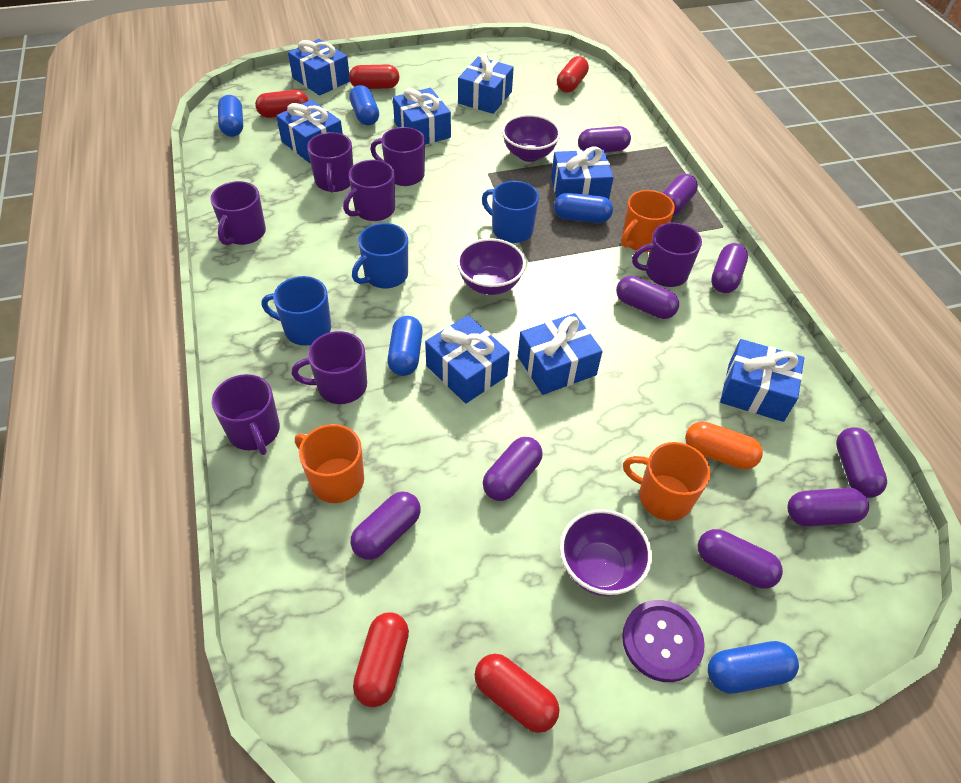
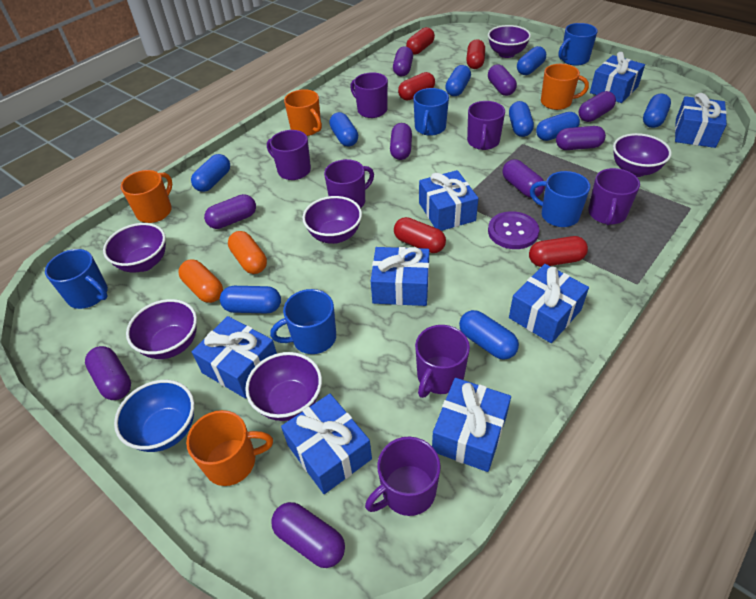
blue bowl: none = 0 -> [114,380,194,452] = 1
blue capsule: [218,95,243,137] [349,85,379,126] [387,316,423,376] [554,193,613,223] [708,641,799,694] = 5 -> [191,154,230,192] [220,286,281,314] [329,112,358,147] [445,65,471,96] [459,310,519,360] [509,101,534,137] [517,46,546,75] [536,112,580,141] [643,94,671,128] = 9
blue mug: [262,276,331,346] [352,223,408,288] [482,181,539,243] = 3 -> [45,249,108,309] [270,289,336,354] [413,88,449,136] [530,171,590,227] [559,23,598,66] = 5
orange capsule: [685,421,763,470] = 1 -> [179,259,223,303] [228,231,267,274] = 2
orange mug: [295,424,364,503] [621,190,675,252] [623,442,711,521] = 3 -> [121,170,172,223] [186,410,273,486] [284,89,322,136] [541,64,589,110] = 4
purple bowl: [457,238,526,295] [502,114,561,162] [560,509,652,596] = 3 -> [103,223,166,272] [126,299,197,359] [245,352,322,421] [303,196,362,244] [488,25,531,58] [613,133,672,177] = 6

